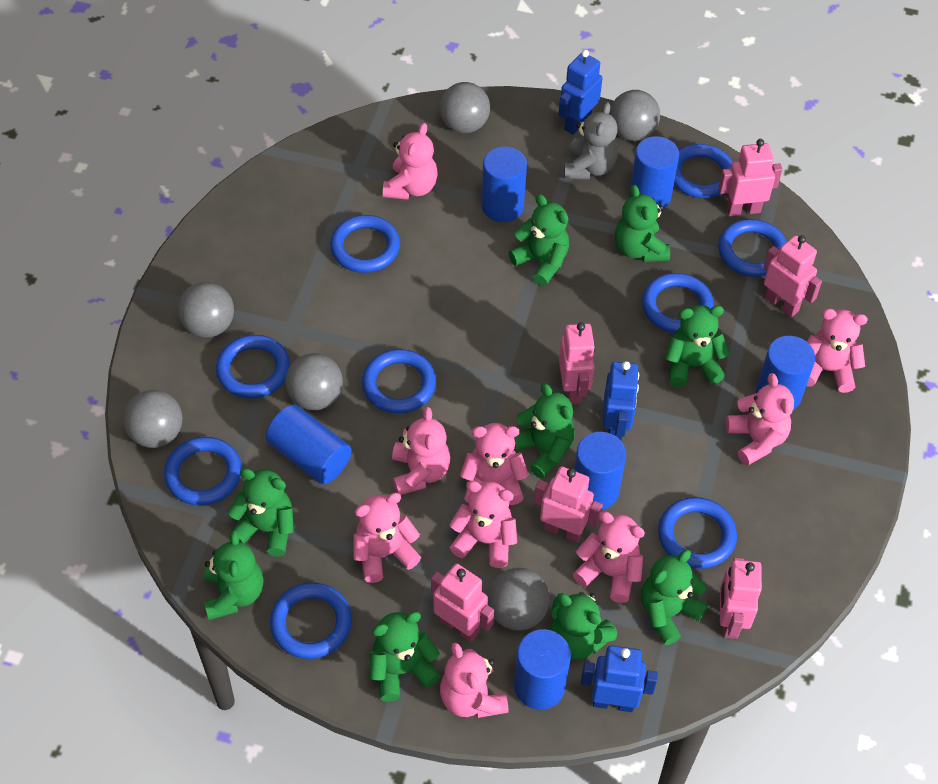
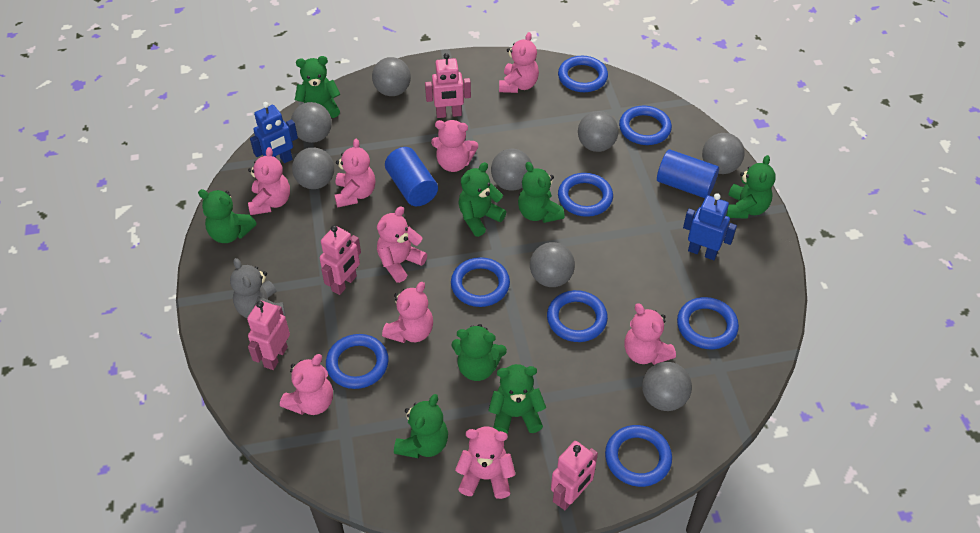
blue cylinder: [266,404,352,484] [482,146,527,222] [514,629,571,710] [574,432,626,510] [629,136,679,209] [756,336,815,410] = 6 -> [385,147,438,206] [657,150,719,198] = 2
blue ring: [164,437,242,506] [216,335,290,398] [270,582,352,659] [330,215,400,273] [362,349,436,413] [642,273,714,333] [658,497,737,569] [674,144,733,198] [718,219,787,277] = 9 -> [326,334,389,389] [451,257,510,307] [547,290,608,342] [558,56,608,92] [558,173,613,217] [605,425,672,487] [619,106,672,145] [677,297,739,349] = 8
blue robot: [559,50,602,135] [581,646,658,712] [603,361,639,441] = 3 -> [250,102,298,163] [683,193,737,260] = 2
green teddy bear: [204,530,264,620] [228,468,294,557] [370,612,440,702] [508,194,569,286] [514,383,575,479] [550,592,617,660] [615,185,670,262] [641,550,708,645] [665,305,730,387] = 9 -> [198,189,257,243] [295,56,340,118] [394,394,448,458] [451,324,507,381] [458,162,506,237] [488,364,546,434] [518,162,565,223] [726,155,776,219] = 8
grey ball: [123,390,183,448] [178,282,234,338] [285,353,343,410] [440,82,490,133] [488,568,550,631] [610,90,660,141] = 6 -> [291,102,332,143] [292,147,334,189] [372,57,411,96] [491,149,532,191] [530,242,575,287] [578,111,618,152] [642,362,692,411] [702,133,745,174] = 8
pink robot: [431,564,494,642] [534,466,603,543] [559,322,595,404] [718,139,783,216] [720,558,762,639] [763,235,822,317] = 6 -> [247,300,290,370] [320,225,361,295] [425,53,471,118] [551,441,598,510] = 4

